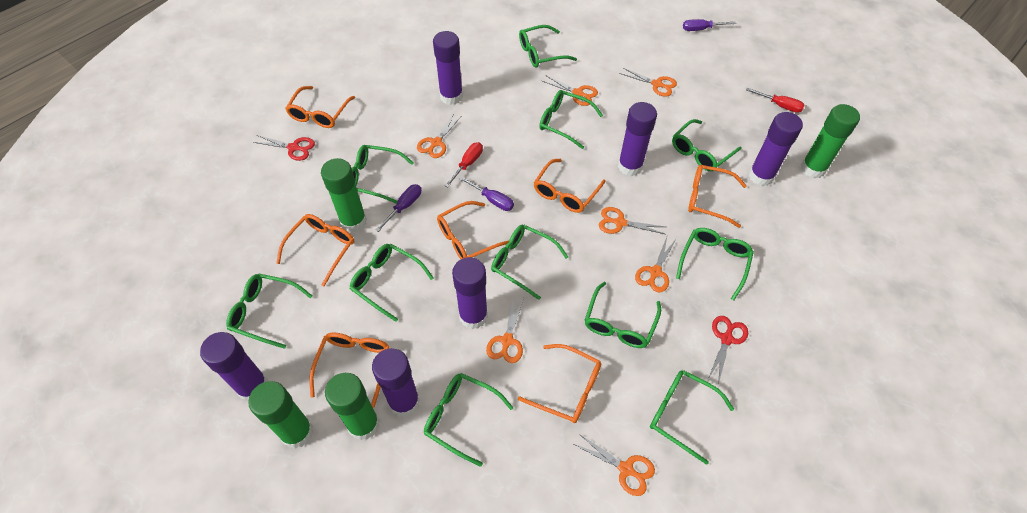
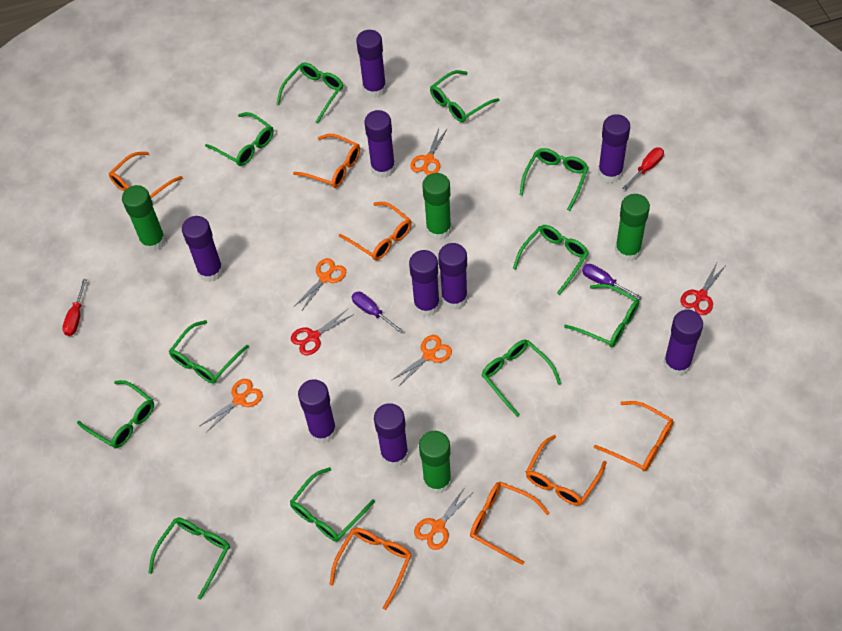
orange scissors: [417,114,461,158] [486,297,524,363] [542,75,598,106] [574,434,655,496] [599,207,665,234] [619,68,677,97] [635,237,677,292] = 7 -> [200,379,263,433] [295,258,346,312] [392,335,452,387] [410,128,448,175] [414,487,472,550] = 5
purple glue stick: [200,332,268,401] [372,348,420,417] [433,31,463,105] [452,257,488,329] [618,102,657,176] [749,112,803,186] = 6 -> [182,216,223,282] [298,379,337,444] [356,30,386,98] [364,110,395,178] [374,403,409,467] [409,250,440,316] [438,243,468,310] [598,114,630,183] [664,310,703,376] = 9
purple screwdriver: [375,184,421,232] [459,176,514,211] [683,19,736,31] = 3 -> [352,292,404,333] [582,264,642,300] = 2

